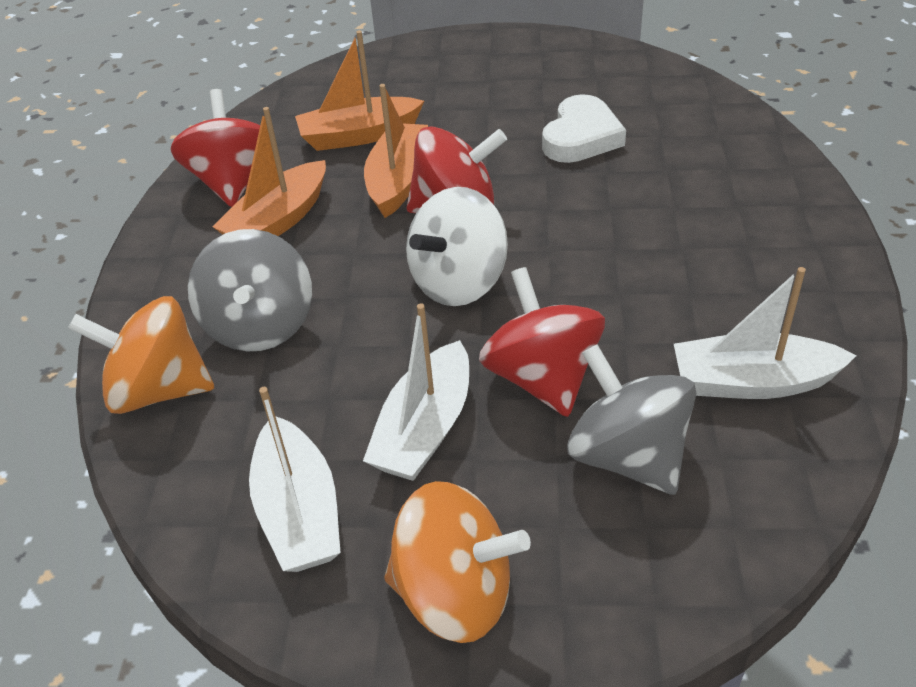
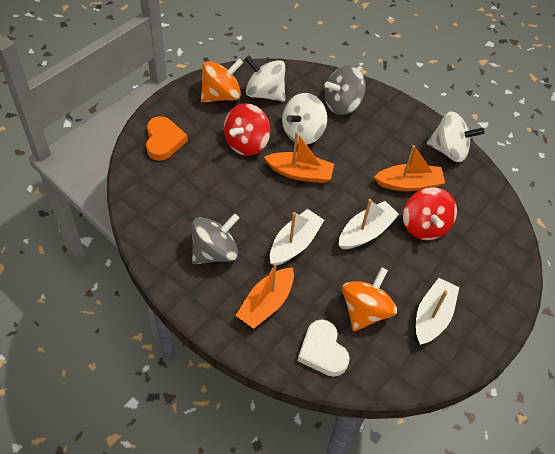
orange heart: none = 0 -> [146,116,188,161] = 1
red spinning top: [170,89,260,207] [407,126,507,213] [479,267,605,417] = 3 -> [224,103,270,156] [403,187,457,240] = 2
white spinning top: [406,187,508,306] = 1 -> [245,55,285,102] [282,93,327,145] [427,111,485,162] = 3

